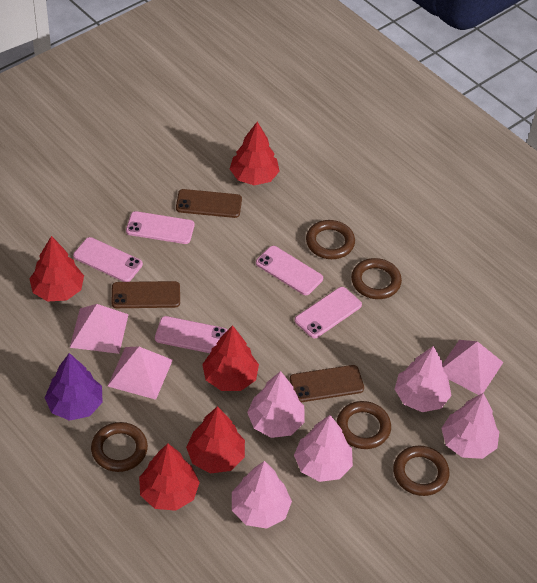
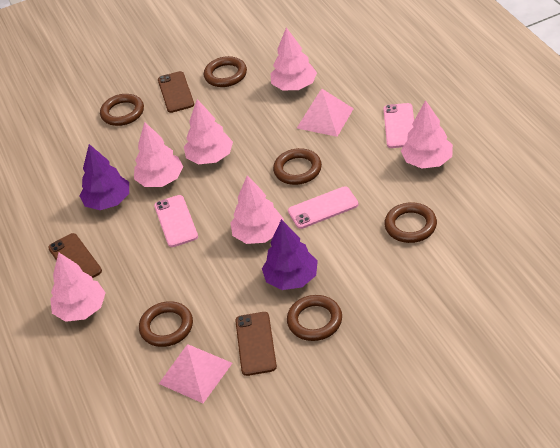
brown ring: [91,422,148,472] [306,220,355,259] [336,401,391,449] [351,258,402,299] [393,446,450,496] = 5 -> [100,94,144,126] [139,301,193,347] [204,56,247,87] [273,148,322,185] [287,295,342,341] [384,202,437,243] = 6
pink phone: [73,237,143,282] [126,211,194,244] [155,316,227,353] [256,246,323,295] [295,287,362,338] = 5 -> [154,195,198,247] [288,186,359,229] [383,103,414,148] = 3
pink pyramid: [70,304,129,354] [108,347,173,400] [443,340,503,395] = 3 -> [159,344,232,403] [297,89,354,137] = 2
pink tree: [232,461,292,529] [247,371,305,438] [294,415,353,482] [395,346,452,412] [441,393,499,459] = 5 -> [50,253,106,322] [134,122,183,187] [184,99,233,164] [230,175,284,244] [271,27,317,90] [401,100,453,169] = 6
purple tree: [45,353,103,421] = 1 -> [79,144,129,210] [262,219,318,290] = 2
red tree: [29,236,84,302] [139,444,200,511] [186,406,245,474] [202,325,259,391] [230,122,280,185] = 5 -> none = 0

